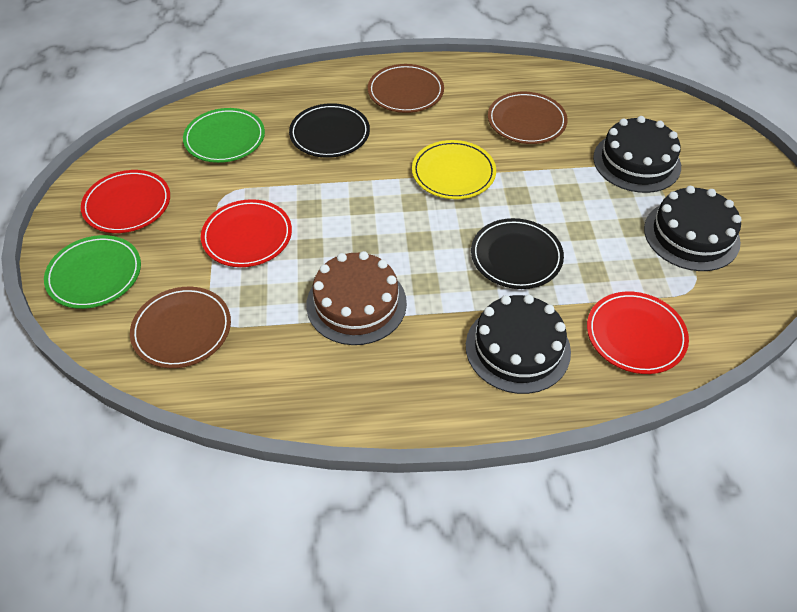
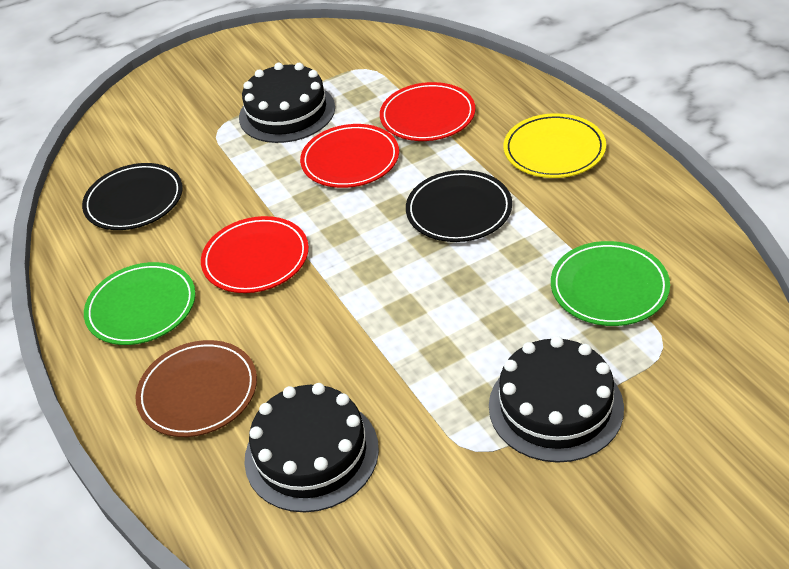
brown cake: [306,251,407,345] = 1 -> none = 0
brown plate: [130,287,231,368] [368,64,444,113] [488,92,568,144] = 3 -> [135,340,257,437] = 1

